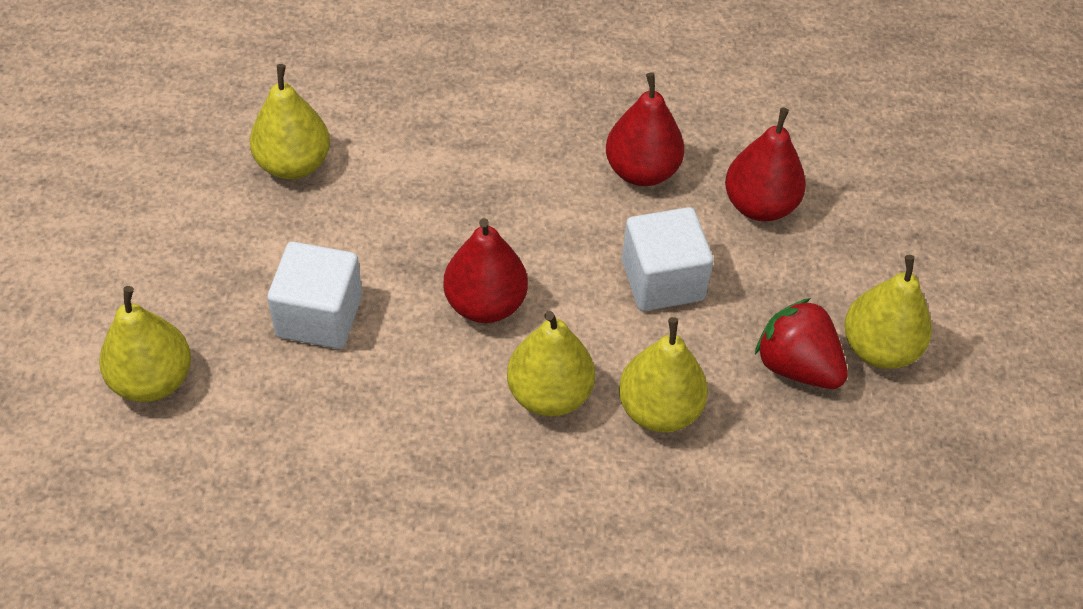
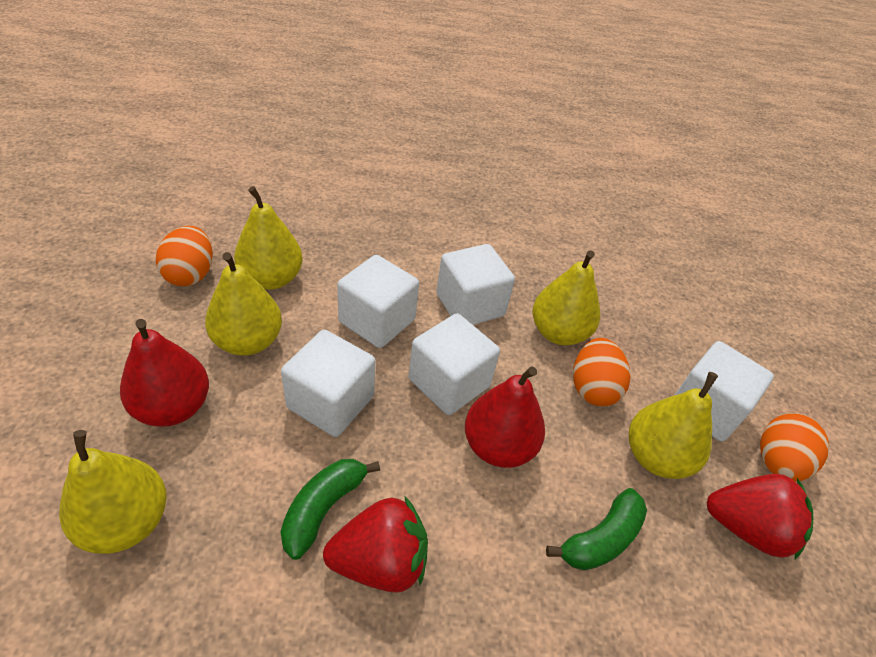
green banana: none = 0 -> [280,459,380,560] [546,488,647,571] = 2
orange egg: none = 0 -> [156,226,213,286] [573,338,630,406] [760,413,829,482] = 3
red pear: [443,218,528,323] [606,72,684,186] [725,108,806,221] = 3 -> [120,319,209,427] [465,367,545,468] = 2
red strawberry: [755,298,848,389] = 1 -> [323,496,428,593] [707,474,813,559] = 2
white cube: [267,242,362,349] [622,207,713,311] = 2 -> [281,330,375,437] [337,255,419,348] [409,313,500,415] [436,244,515,325] [675,341,774,442] = 5

